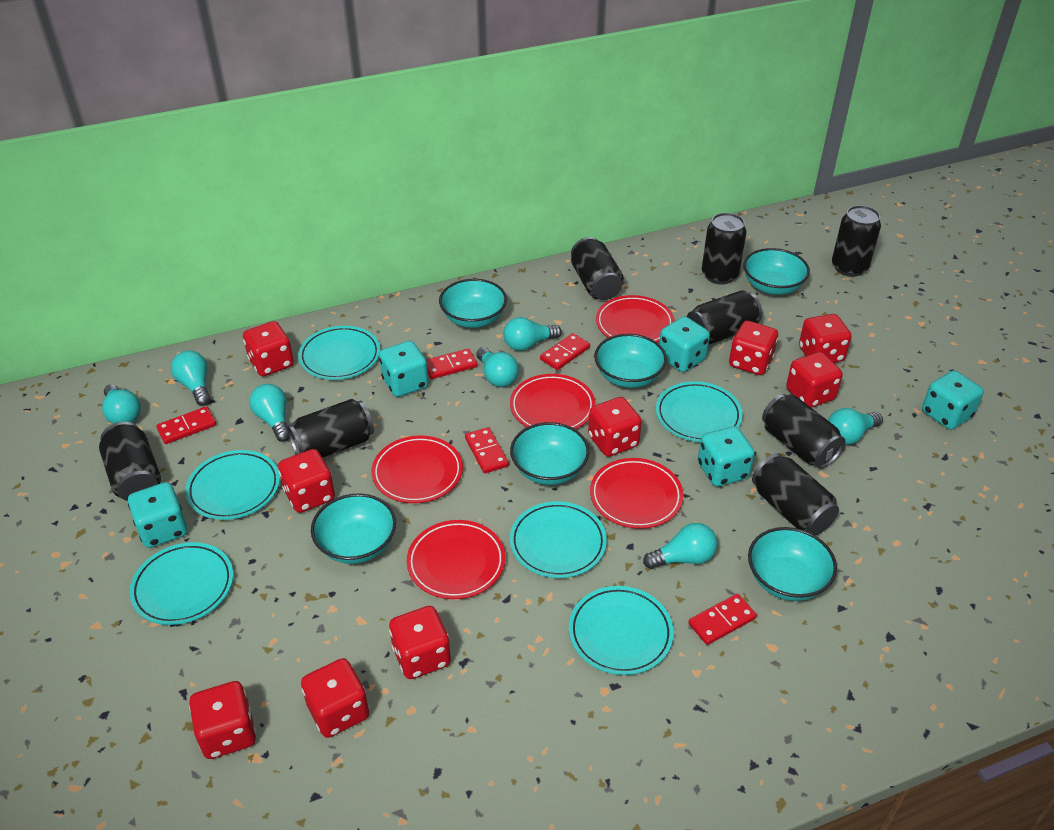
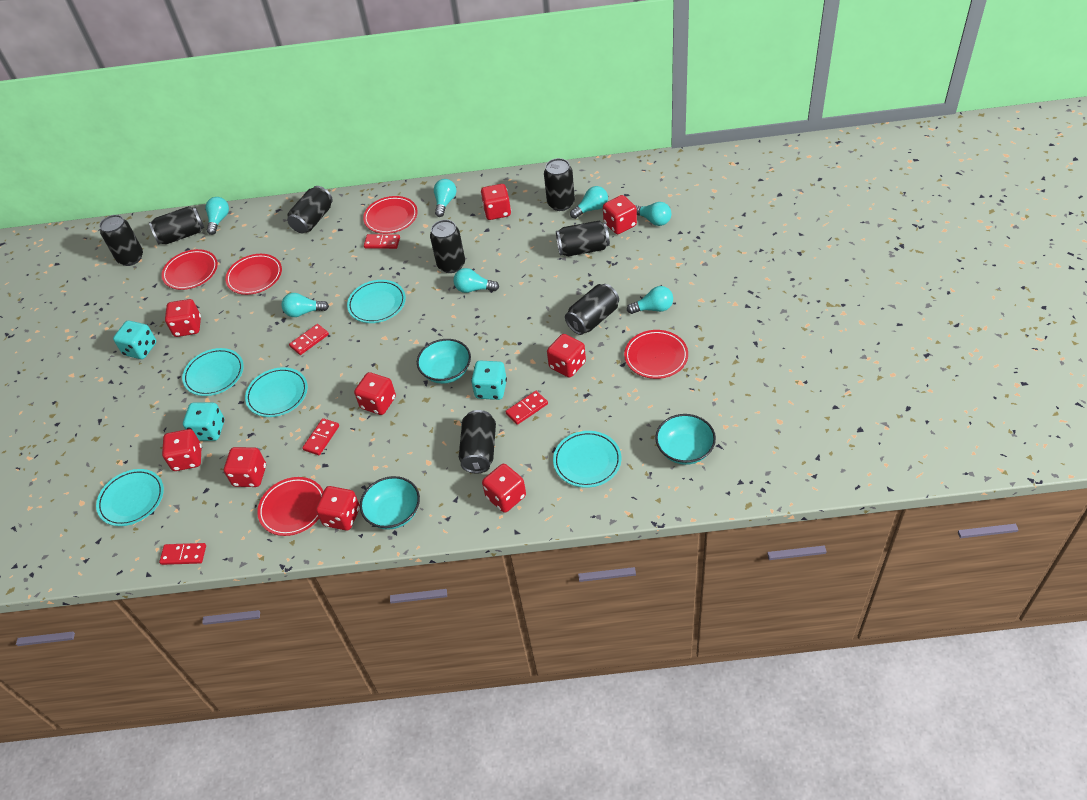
turquoise bowl: [311,493,396,564] [439,279,507,328] [510,422,590,485] [594,334,667,388] [743,248,810,295] [748,527,837,601] = 6 -> [360,476,420,530] [417,339,471,384] [655,414,716,465] = 3
turquoise dice: [128,482,188,548] [379,341,429,397] [659,316,710,372] [698,426,755,487] [922,370,984,430] = 5 -> [113,321,157,359] [183,403,225,441] [471,361,507,400] = 3
turquoise plate: [130,542,233,625] [185,450,280,520] [298,326,380,380] [510,501,607,578] [569,586,674,675] [656,381,743,442] = 6 -> [96,469,164,526] [182,348,244,396] [245,367,308,417] [347,280,406,323] [553,431,621,488] = 5

